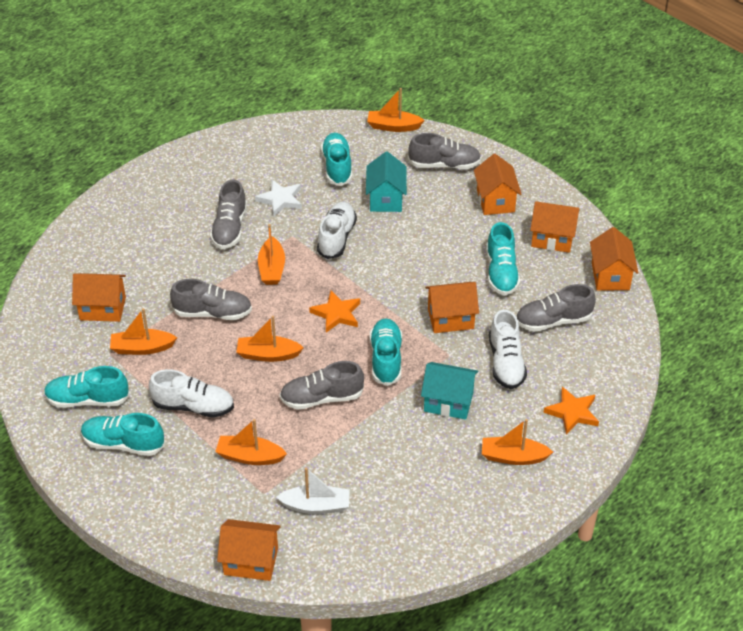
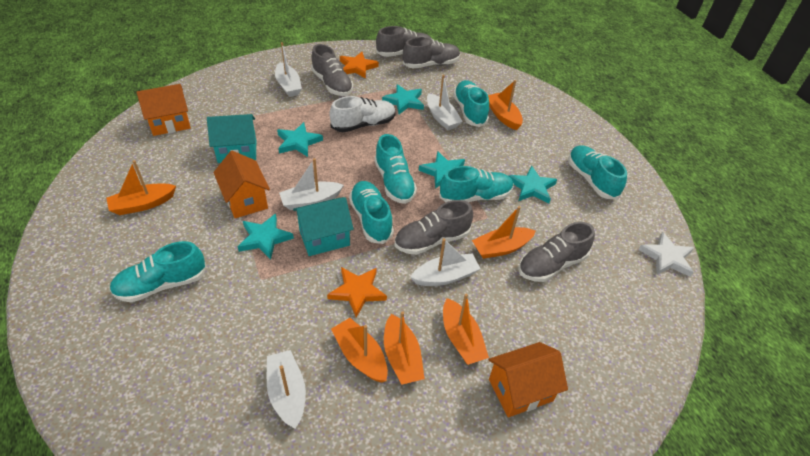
orange house: [72,273,126,322] [217,519,281,581] [425,282,479,333] [474,154,522,215] [530,201,579,253] [590,227,638,291] = 6 -> [137,84,191,136] [214,151,270,218] [489,342,568,417] = 3
turquoise shoe: [44,366,130,408] [81,413,165,456] [321,133,352,186] [370,318,402,386] [486,222,520,296] = 5 -> [109,241,207,302] [349,181,394,244] [374,134,417,204] [439,166,514,202] [453,80,489,127] [568,145,627,200] = 6
turquoise star: none = 0 -> [238,214,294,260] [277,122,323,157] [382,84,424,114] [419,151,465,189] [509,166,557,204] = 5
white boat: [276,467,350,514] = 1 -> [267,350,306,428] [275,42,302,97] [279,158,344,210] [411,238,481,286] [427,75,463,130] = 5
white shoe: [149,369,234,418] [317,202,357,259] [489,309,527,389] = 3 -> [329,96,396,132] = 1

